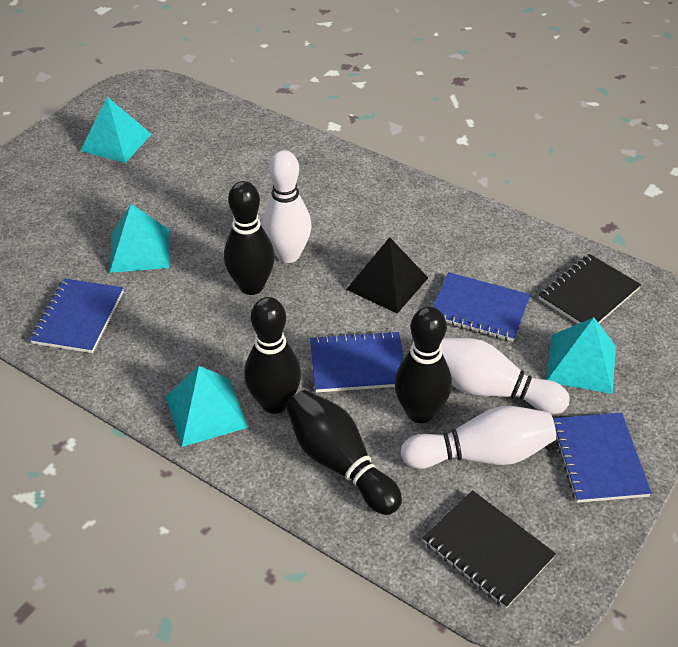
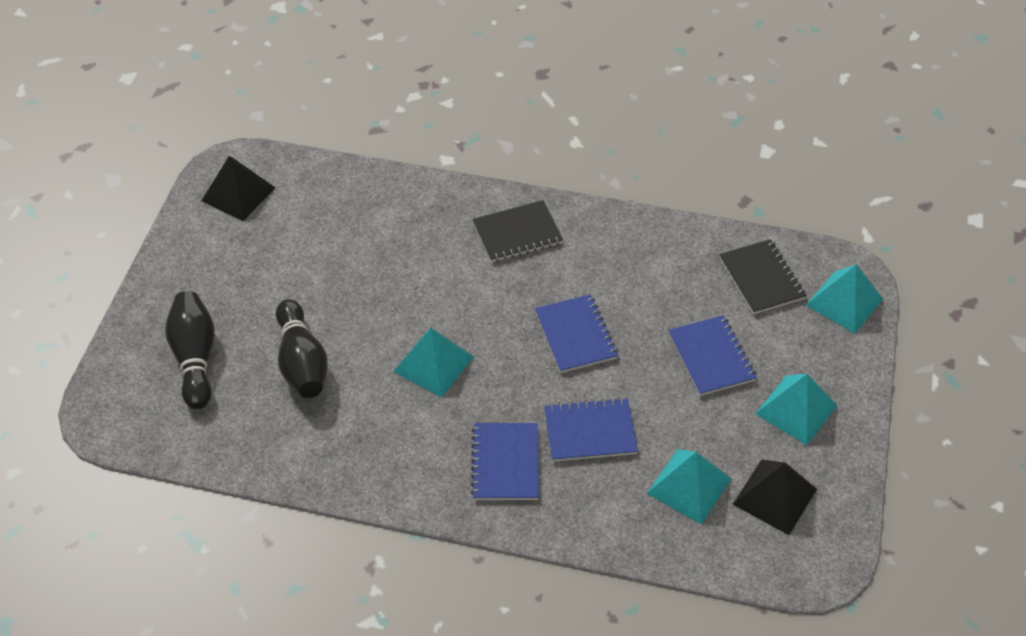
black bowling pin: [224,181,275,295] [244,297,301,414] [286,390,402,515] [394,306,452,423] = 4 -> [165,291,214,409] [276,299,328,398] = 2
black pyramid: [346,237,428,314] = 1 -> [201,156,276,221] [733,459,817,535] = 2
white bowling pin: [262,150,312,263] [401,406,556,469] [441,338,570,414] = 3 -> none = 0

